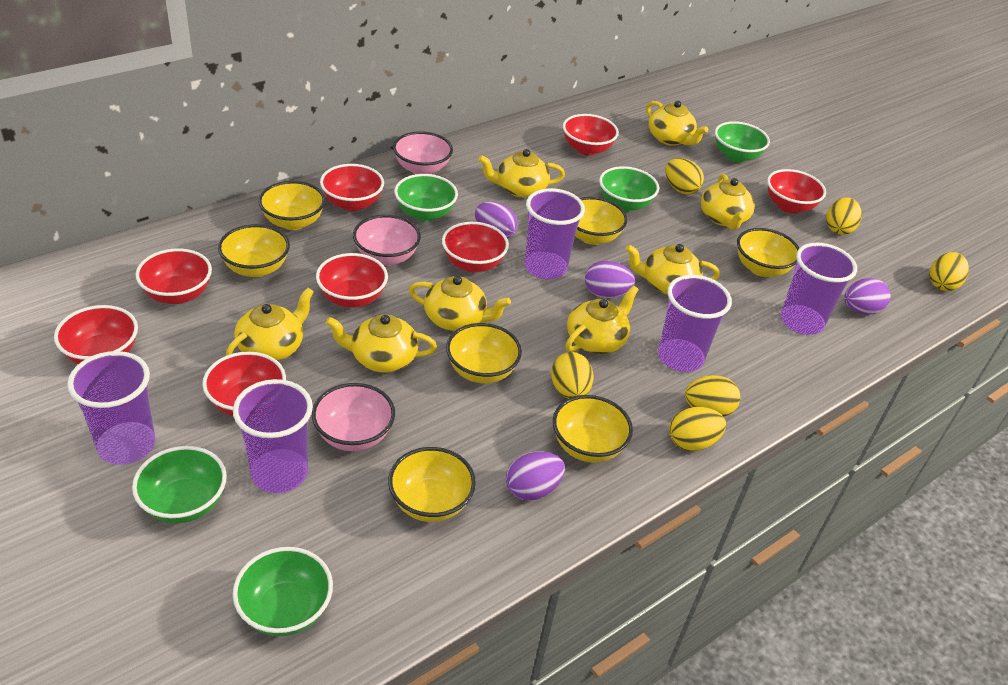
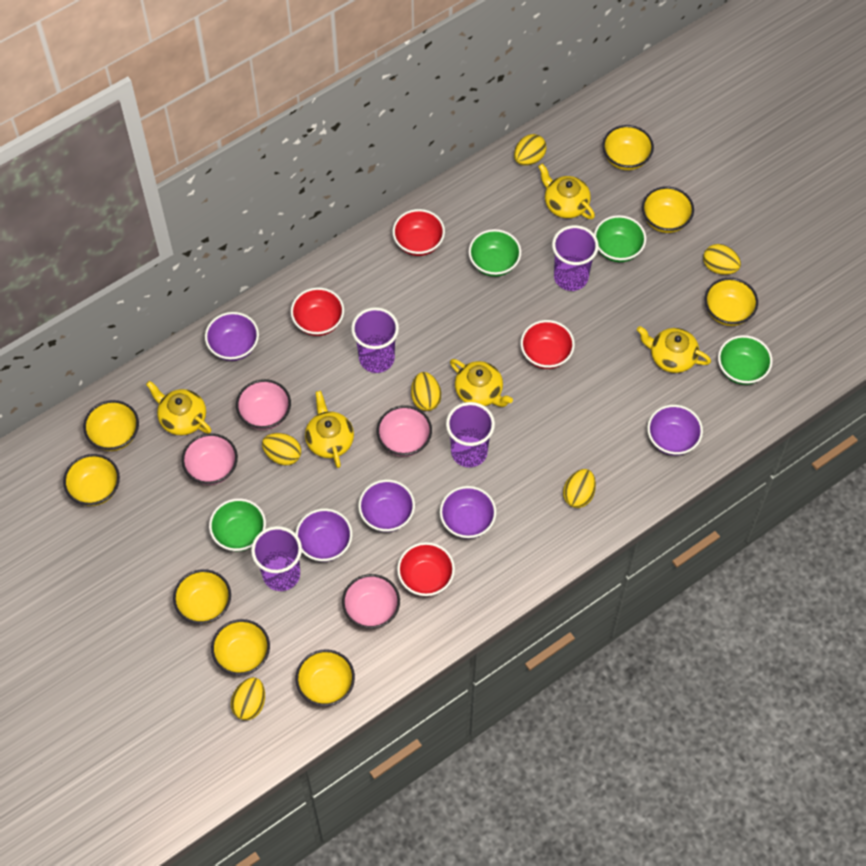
green bowl: [132,446,227,524] [233,547,333,636] [394,174,458,221] [599,166,659,212] [715,121,770,163] = 5 -> [209,498,266,551] [469,229,521,277] [594,215,646,262] [718,335,773,385] = 4
pink bowl: [312,383,395,451] [353,215,421,266] [393,131,453,174] = 3 -> [182,433,238,485] [236,379,291,430] [342,574,400,629] [377,405,432,457] = 4
purple bowl: none = 0 -> [205,312,259,361] [295,508,352,562] [358,479,415,532] [440,486,497,539] [647,405,703,456] = 5
purple cup: [67,351,156,465] [233,379,313,493] [525,188,585,279] [658,275,732,372] [781,243,857,335] = 5 -> [251,526,302,591] [351,307,399,373] [446,402,495,467] [552,225,599,291] = 4
purple egg: [475,202,517,239] [506,451,565,501] [585,261,635,298] [844,278,891,315] = 4 -> none = 0
red bowl: [54,305,138,364] [135,249,212,304] [202,351,286,416] [316,253,388,308] [320,164,384,211] [442,222,509,273] [563,114,619,156] [767,169,826,213] = 8 -> [291,287,344,336] [392,209,445,256] [397,542,455,596] [520,320,575,369] = 4
yellow bowl: [218,224,290,277] [258,181,326,230] [388,447,476,522] [446,323,522,383] [553,395,633,463] [575,197,628,245] [737,228,799,277] = 7 -> [63,454,120,506] [83,400,139,451] [173,569,231,624] [211,619,270,675] [296,650,355,706] [602,125,654,170] [642,186,694,233] [704,278,758,326] = 8
yellow teapot: [226,288,314,361] [326,314,437,373] [409,276,511,331] [478,149,565,198] [565,285,639,354] [625,244,720,295] [646,101,708,146] [701,174,755,230] = 8 -> [146,381,211,435] [305,391,354,468] [450,359,513,407] [538,164,595,219] [637,326,711,373] = 5

